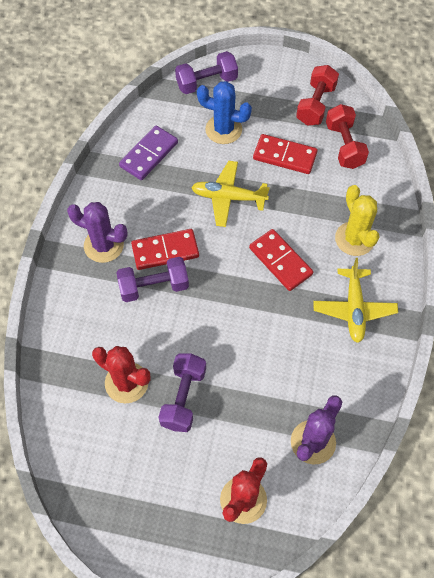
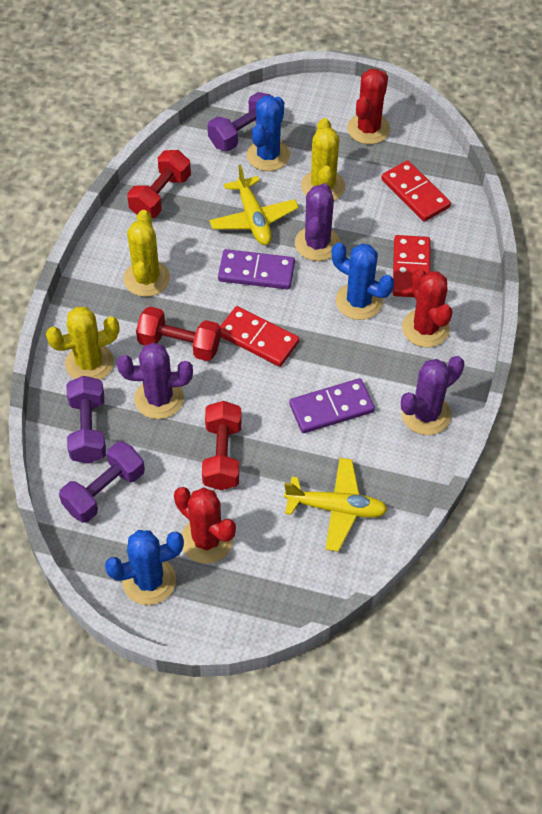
blue cactus: [197,81,252,144] = 1 -> [105,530,184,605] [247,96,290,171] [331,243,394,320] = 3
purple cactus: [67,202,128,263] [291,395,342,465] = 2 -> [117,342,193,419] [295,183,340,261] [401,356,464,435] = 3
purple domino: [119,126,178,180] = 1 -> [218,249,295,289] [289,378,375,433] = 2
red cactus: [92,346,151,403] [220,457,267,524] = 2 -> [174,487,236,564] [347,69,390,144] [402,268,453,347] = 3
red dumbbell: [296,65,339,126] [326,104,369,169] = 2 -> [127,150,191,218] [136,307,221,361] [202,401,242,490] = 3
yellow cactus: [335,185,380,256] = 1 -> [46,307,119,380] [123,210,170,297] [301,118,345,201] = 3

